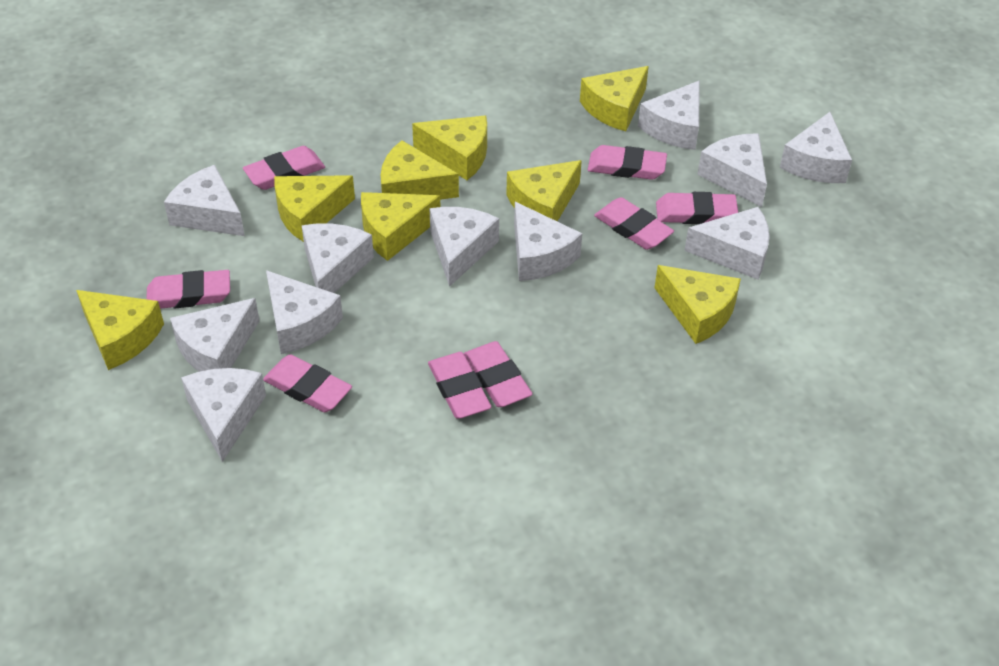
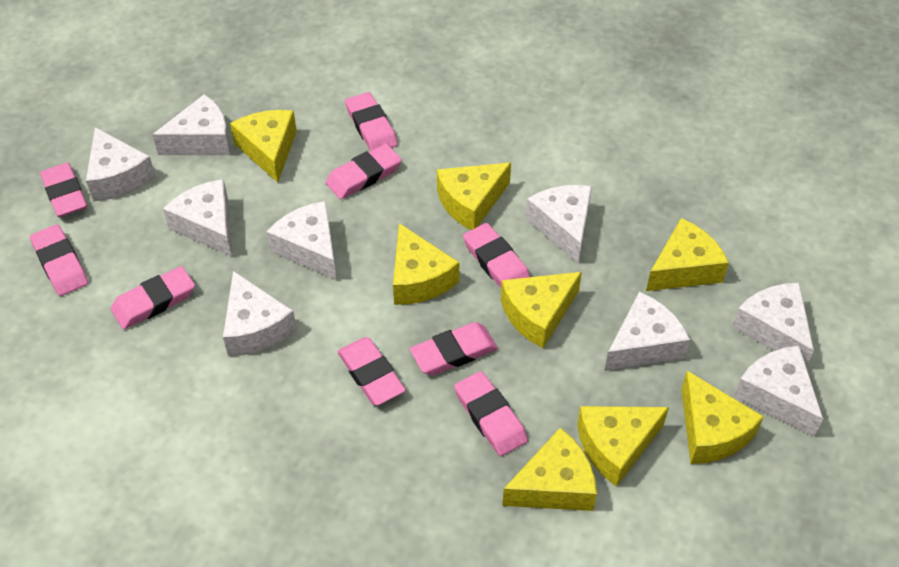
pink eraser: [147,270,230,309] [243,146,325,190] [263,354,352,412] [428,352,491,419] [464,341,533,407] [588,145,667,180] [594,197,674,250] [656,192,738,224] = 8 -> [30,224,88,296] [40,162,87,217] [111,266,195,329] [326,144,402,199] [337,337,406,406] [345,92,398,151] [410,322,498,376] [454,371,528,456] [463,223,530,288] = 9
white cheese: [164,165,245,236] [170,298,260,372] [181,368,266,462] [266,270,343,354] [301,223,374,293] [429,207,499,287] [514,202,582,281] [638,80,700,150] [684,207,770,280] [697,133,767,207] [780,112,852,183] = 11 -> [86,127,156,201] [152,94,230,155] [163,179,232,256] [223,271,297,356] [267,201,337,280] [525,185,592,264] [604,292,690,371] [732,283,814,367] [734,346,823,437] = 9

